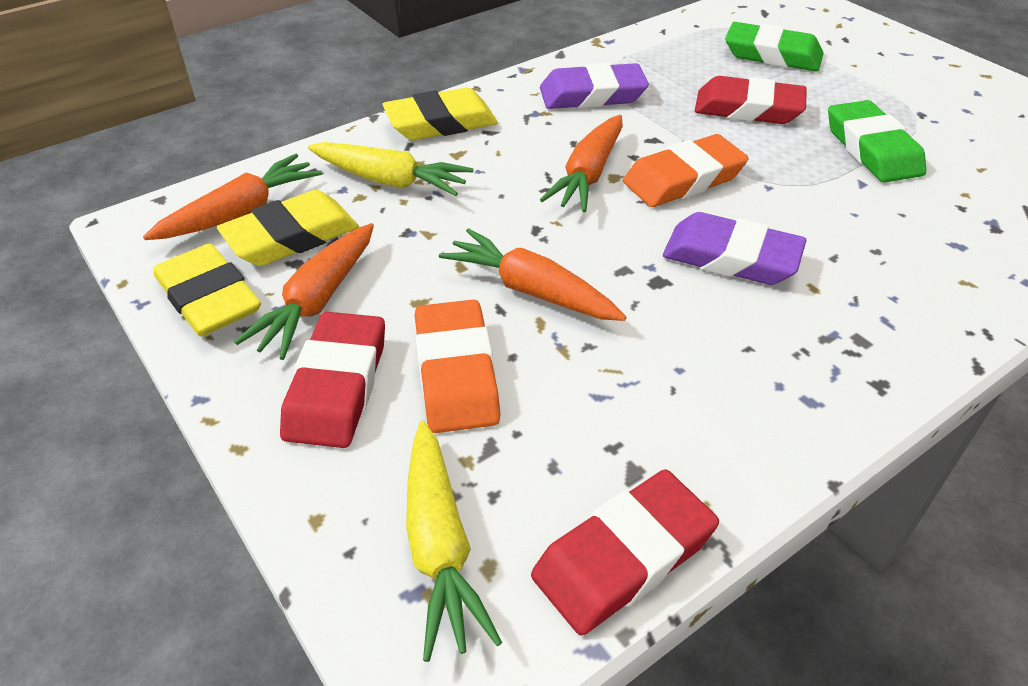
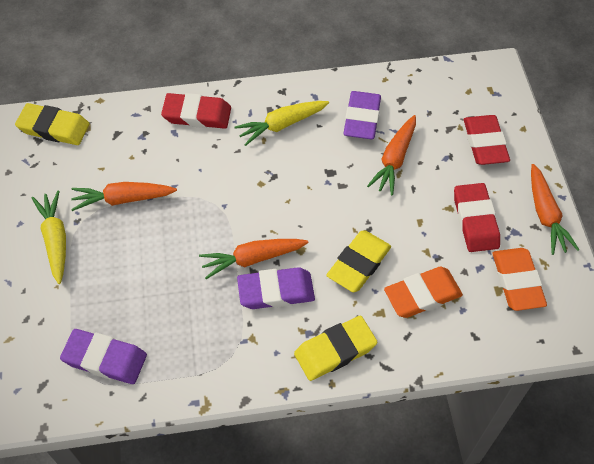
green eraser: [725,22,824,71] [828,100,926,183] = 2 -> none = 0
purple eraser: [540,63,649,109] [663,212,807,285] = 2 -> [60,329,147,384] [237,267,315,309] [343,91,381,139] = 3

